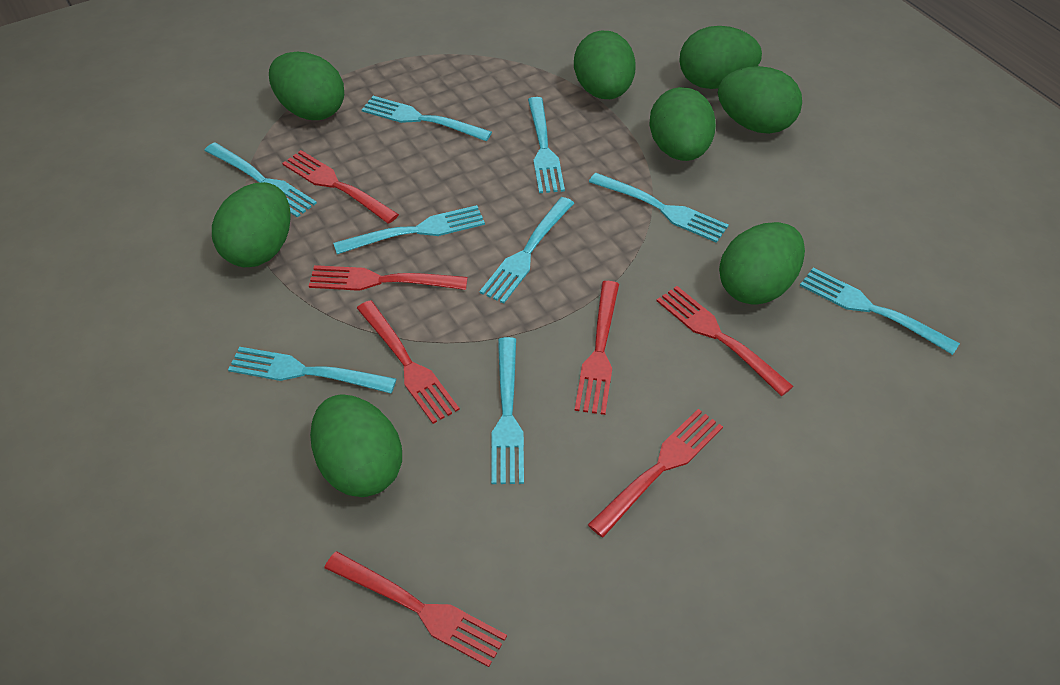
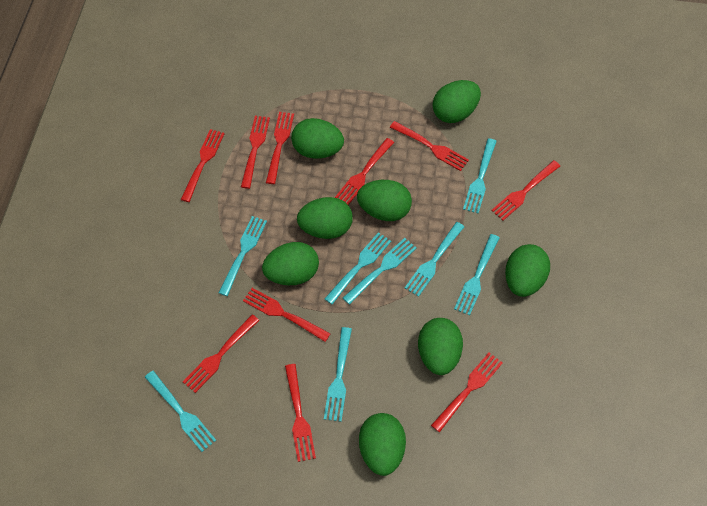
red fork: [282,150,399,224] [309,265,468,291] [324,551,507,667] [357,300,460,424] [575,281,619,415] [588,409,723,537] [657,286,794,396] = 7 -> [181,129,225,202] [183,314,260,393] [241,116,270,189] [243,288,331,342] [266,112,294,184] [285,364,316,462] [335,138,394,205] [390,121,469,171] [431,353,503,432] [491,160,560,221] = 10
turquoise fork: [204,142,317,218] [228,347,396,393] [333,205,485,254] [361,96,492,141] [480,197,574,304] [491,337,524,484] [528,97,565,193] [589,173,729,243] [800,268,960,355] = 9 -> [145,371,216,452] [218,216,267,296] [324,327,352,422] [325,232,391,305] [343,238,417,304] [405,222,465,297] [454,234,499,316] [463,138,497,214] = 8

